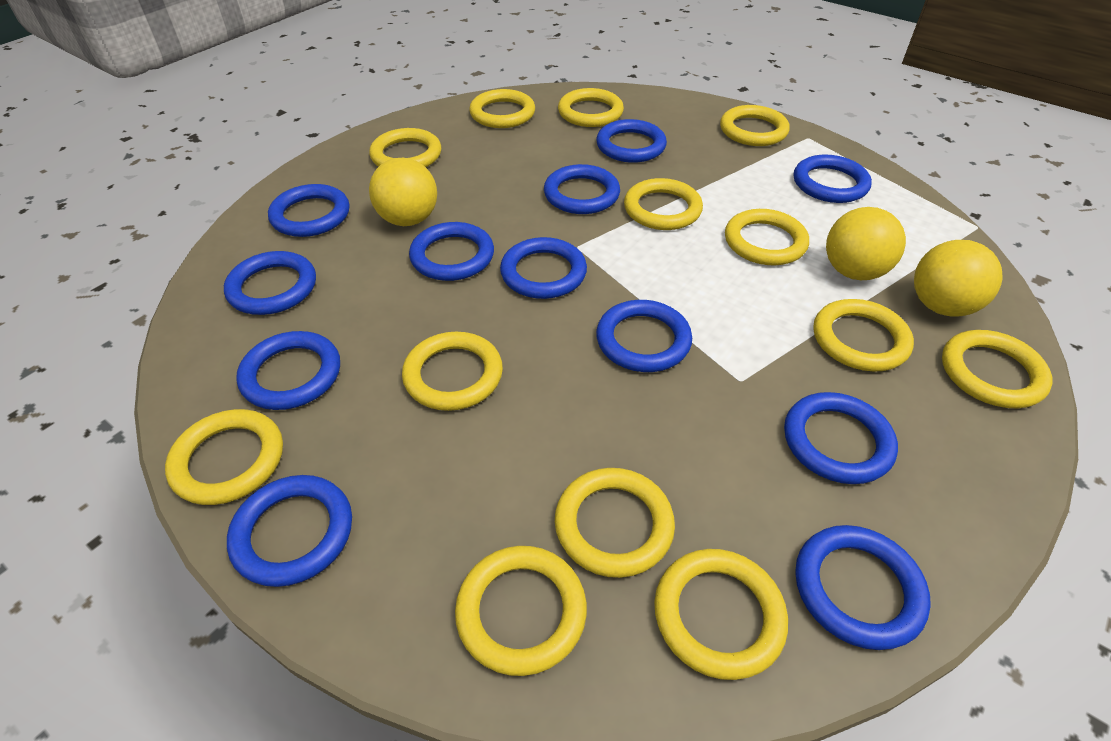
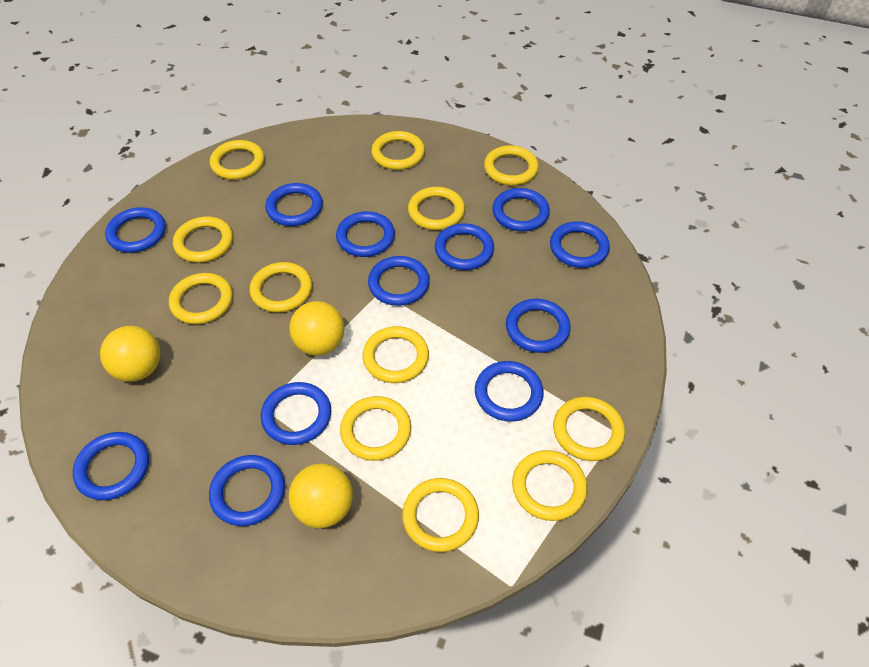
yellow ring: [165,409,283,505] [369,128,441,167] [402,332,503,411] [455,546,587,676] [469,89,535,128] [555,468,675,578] [558,88,624,127] [624,178,703,230] [654,549,788,680] [720,105,790,146] [725,209,809,265] [813,299,914,372] [942,330,1052,408] = 13 -> [169,273,233,324] [173,217,233,263] [210,140,265,180] [250,262,312,313] [340,396,411,461] [362,326,429,383] [371,131,425,170] [402,478,479,552] [408,187,465,230] [484,145,539,185] [512,450,587,521] [553,397,625,461] = 12

